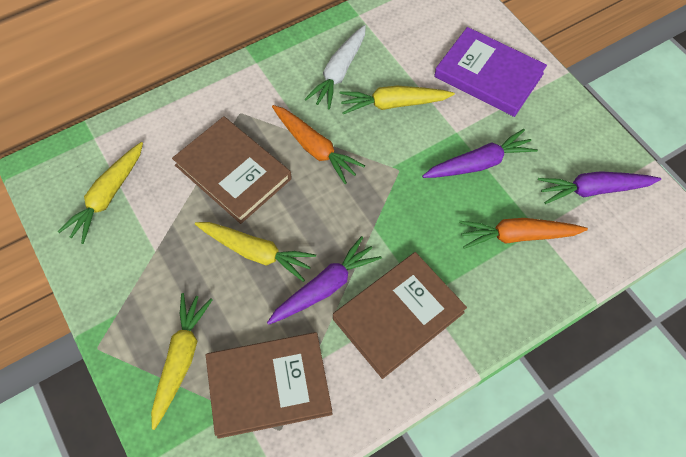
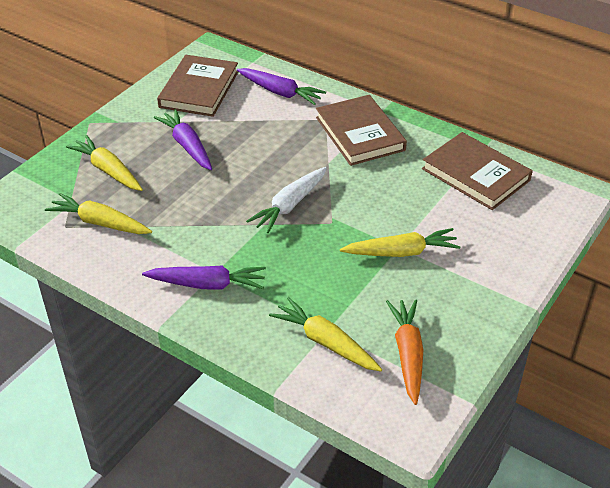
orange carrot: [272,105,365,184] [459,218,588,249] = 2 -> [386,299,423,405] = 1
purple book: [434,27,547,117] = 1 -> none = 0

